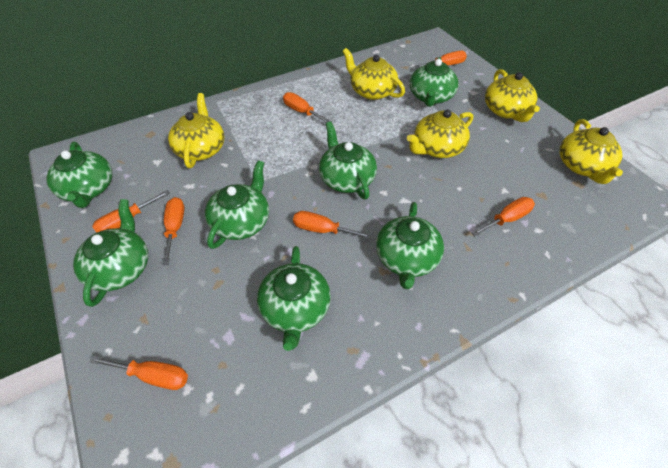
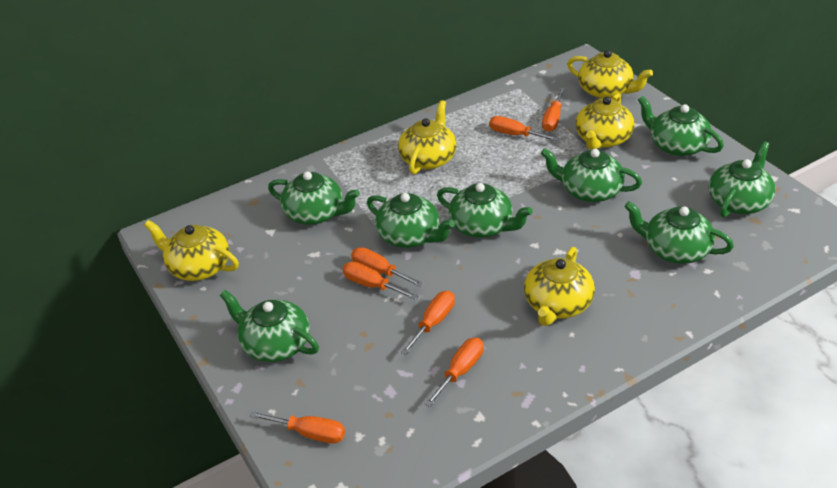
green teapot: [46,142,112,208] [73,199,148,307] [205,160,269,249] [257,246,331,351] [319,122,377,200] [376,202,444,289] [410,57,459,107] = 7 -> [220,290,319,362] [268,171,360,225] [367,193,455,248] [437,183,533,238] [541,148,642,202] [624,201,734,264] [638,96,724,156] [709,141,775,218] = 8

